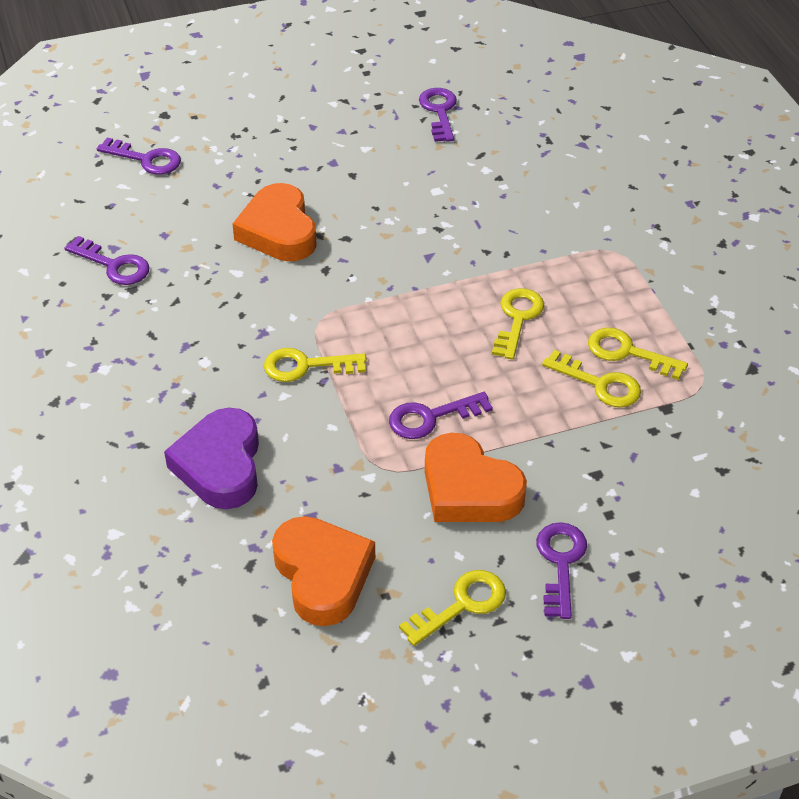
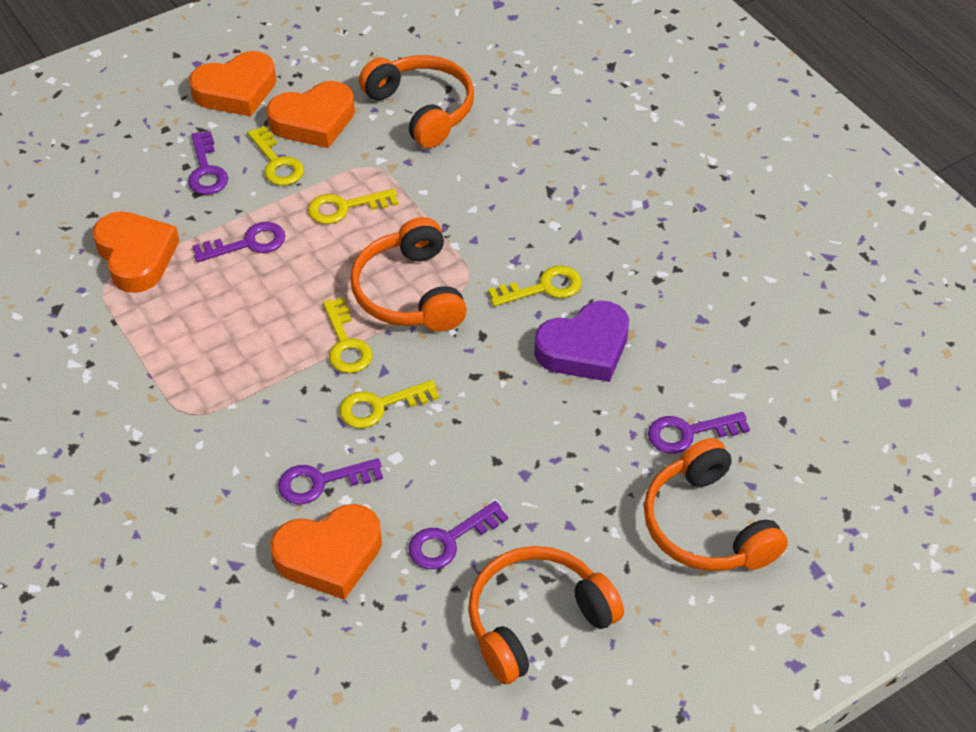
orange headphones: none = 0 -> [351,217,467,332] [359,55,474,148] [468,546,624,684] [644,438,788,571] = 4
orange heart: [232,183,317,261] [272,516,375,626] [425,433,527,522] = 3 -> [93,211,179,293] [189,51,276,117] [266,81,355,148] [270,504,382,600] = 4

